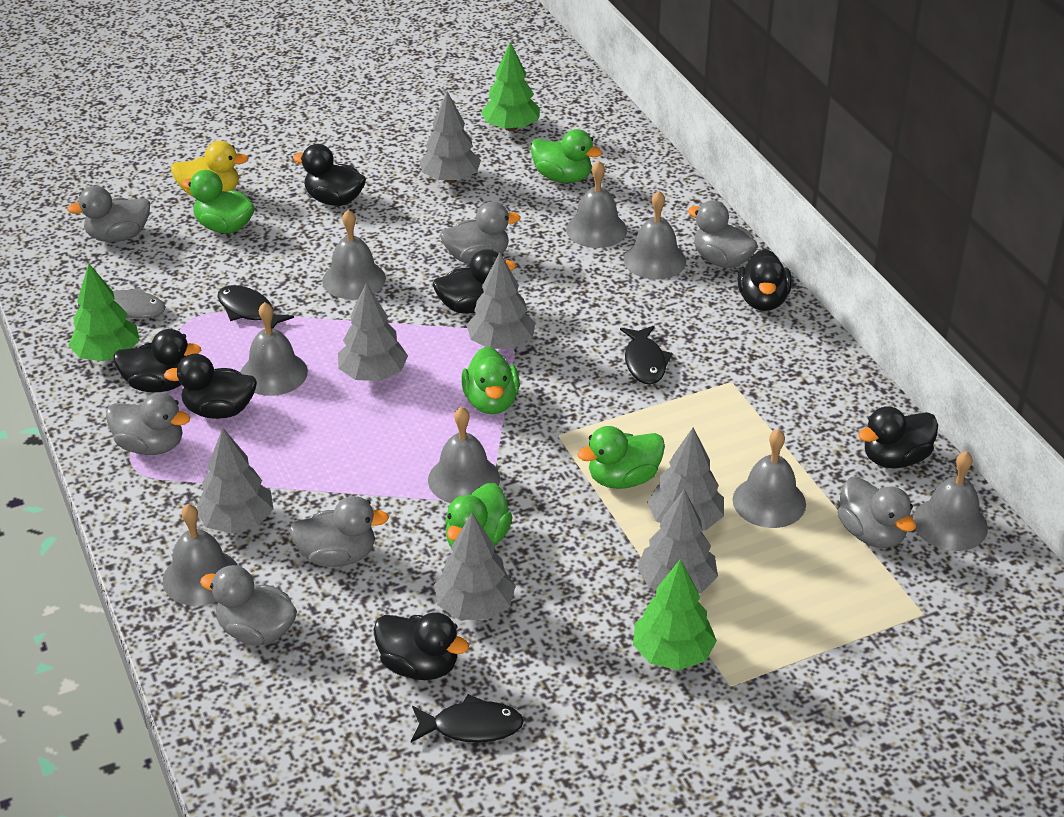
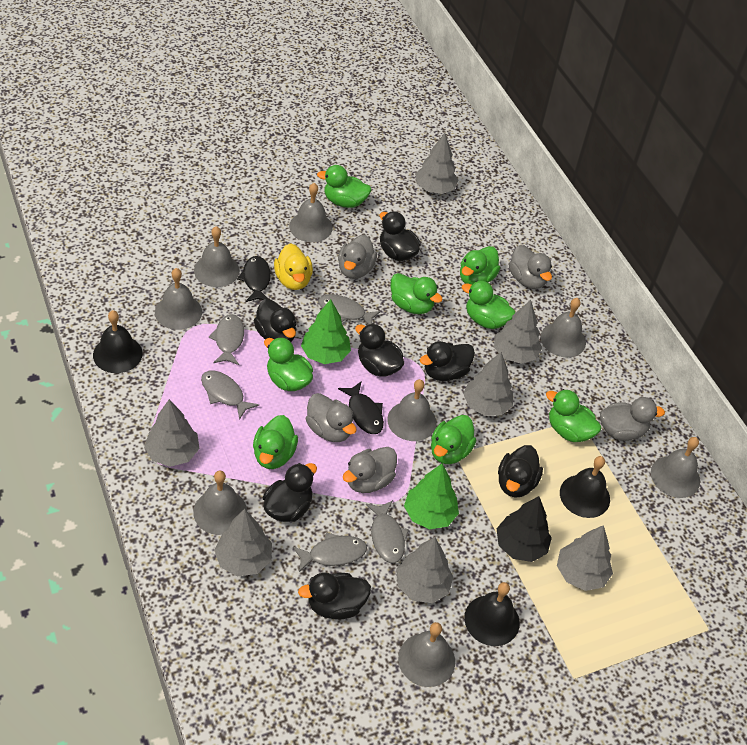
black bell: none = 0 -> [93,310,143,373] [464,582,520,646] [560,456,610,518] = 3
black fish: [217,285,294,328] [411,694,524,743] [620,326,673,384] = 3 -> [237,256,271,302] [338,381,384,434] = 2
black tree: none = 0 -> [497,496,552,562] = 1
green duck: [182,170,255,233] [445,483,513,548] [461,346,520,414] [531,129,602,183] [577,426,665,489] = 5 -> [253,415,298,469] [264,337,313,391] [317,165,371,208] [391,273,443,314] [431,415,477,464] [460,246,500,285] [462,281,516,329] [546,389,601,442] = 8
green tree: [68,264,140,361] [481,42,540,131] [633,559,717,670] = 3 -> [301,299,351,364] [404,464,459,529] = 2
grey duck: [67,186,150,242] [106,392,190,455] [200,565,297,645] [289,496,389,567] [440,201,521,263] [688,200,758,268] [838,477,916,548] = 7 -> [306,393,356,442] [338,235,377,279] [343,447,397,493] [509,245,552,289] [600,397,665,441] = 5
grey fish: [78,287,165,319] = 1 -> [201,370,259,420] [209,314,244,365] [293,532,367,572] [318,294,381,325] [366,500,409,563] = 5

